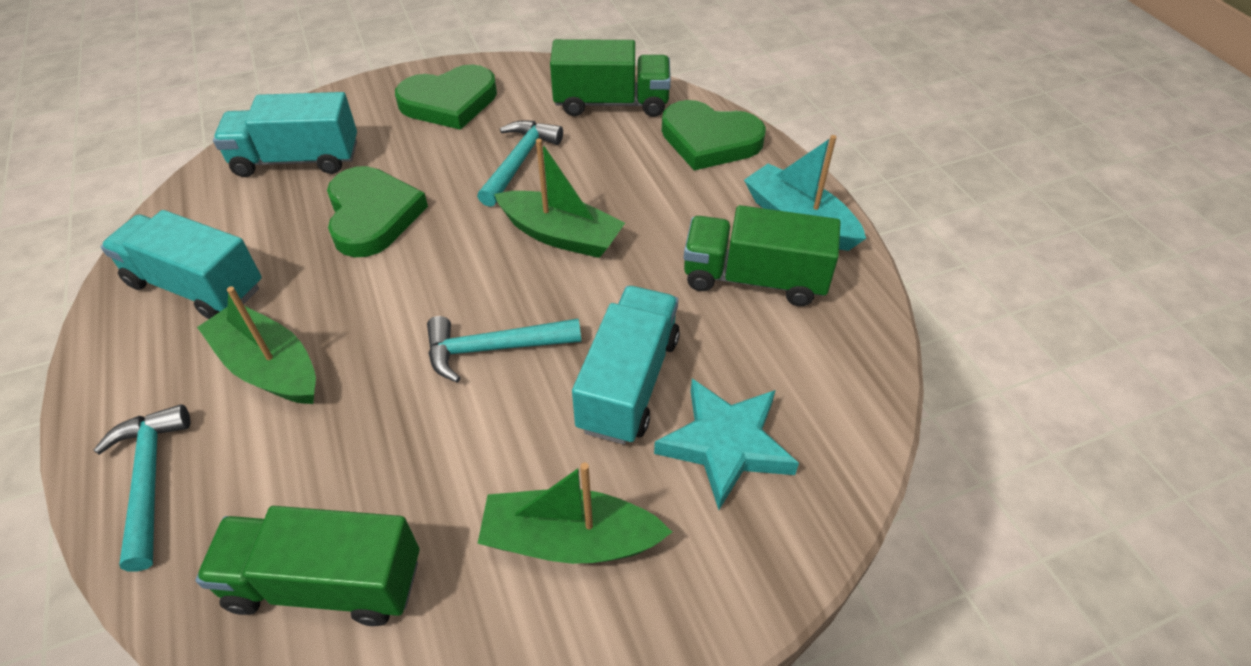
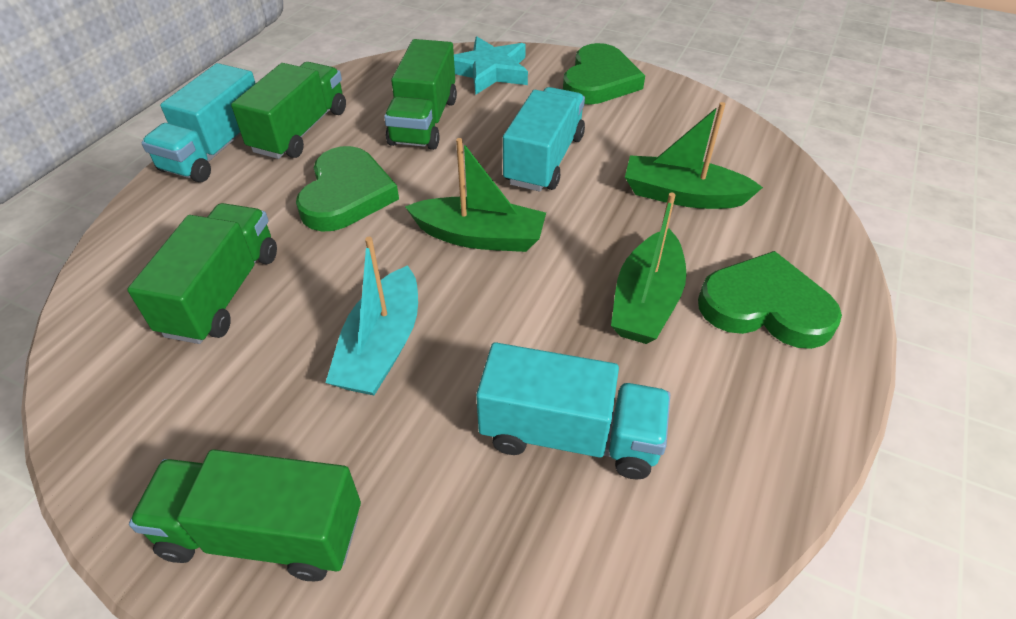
green truck: [195,506,420,626] [550,39,671,117] [684,205,840,306] = 3 -> [127,203,277,344] [129,449,361,581] [231,62,346,159] [384,39,457,150] = 4
turquoise hammer: [94,404,190,571] [427,316,581,383] [477,120,563,207] = 3 -> none = 0

